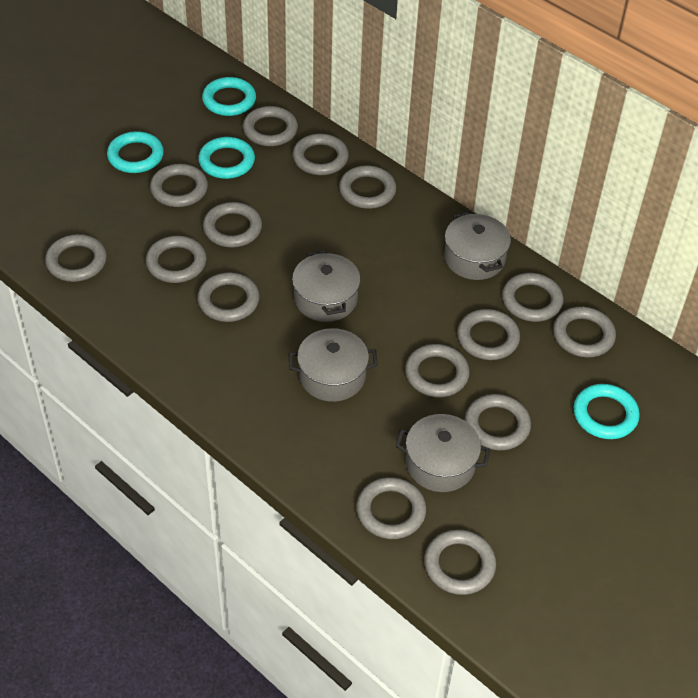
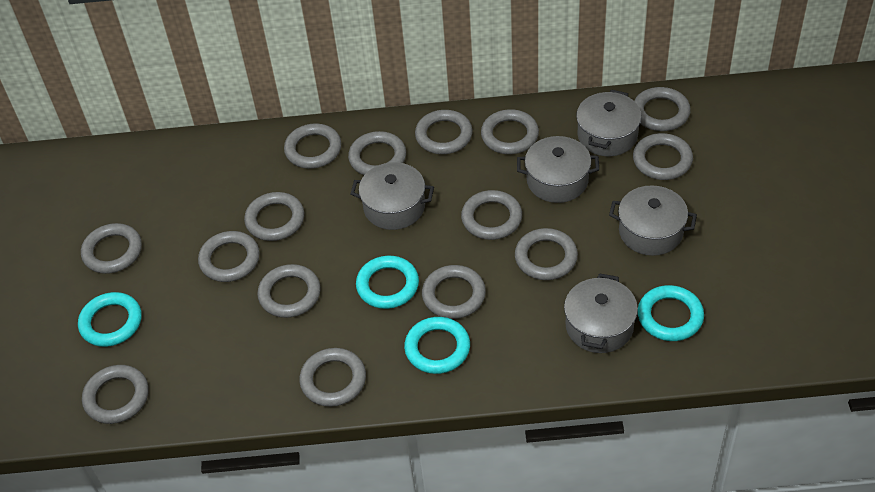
grey pot: [288,328,378,402] [292,250,361,322] [396,414,490,492] [444,211,511,280] = 4 -> [350,162,434,230] [517,136,599,203] [564,273,638,353] [576,89,641,156] [609,185,697,256] = 5

